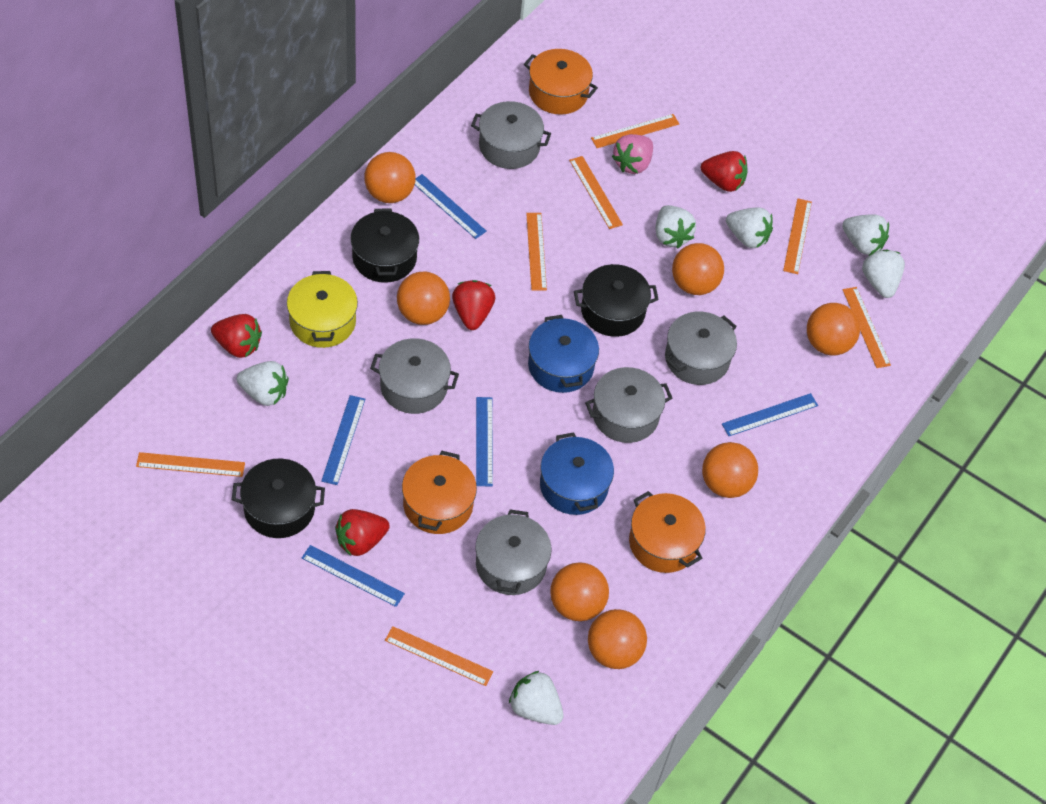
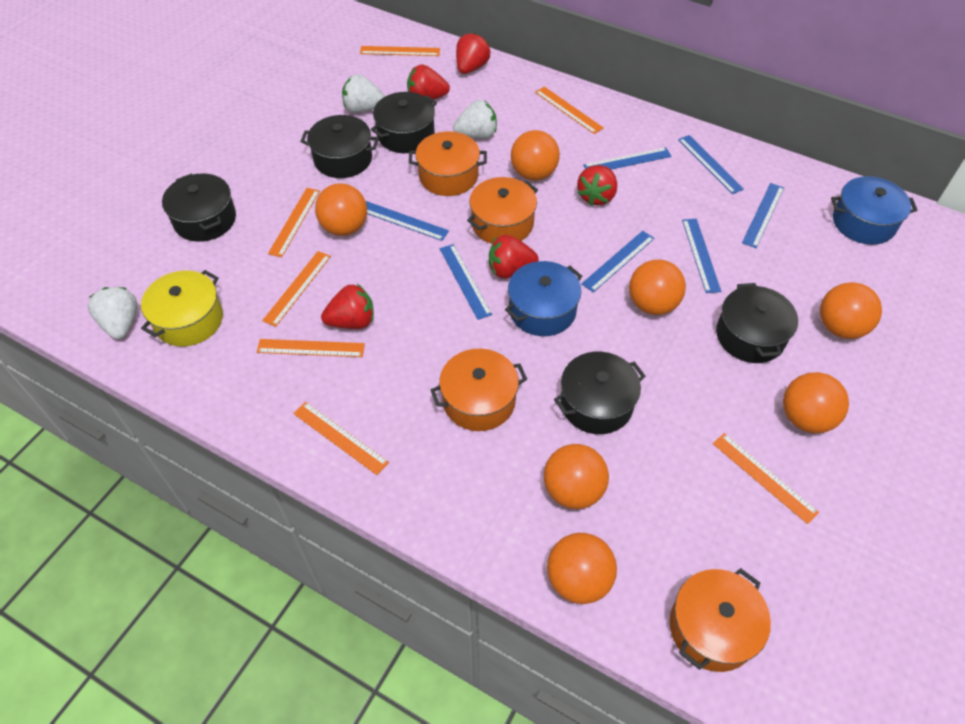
black pot: [232,458,325,538] [350,208,419,283] [574,264,659,337] = 3 -> [162,173,236,242] [300,115,379,178] [371,92,437,153] [554,352,645,434] [716,283,798,363] = 5
blue ruler: [302,545,405,607] [321,395,365,485] [415,174,487,239] [476,397,493,487] [722,393,818,436] = 5 -> [366,201,449,241] [440,244,492,320] [581,231,655,292] [583,147,672,170] [678,135,744,194] [682,219,721,293] [742,183,784,248] = 7
grey pot: [370,338,459,414] [471,101,551,169] [476,510,551,595] [585,367,672,443] [665,311,737,385] = 5 -> none = 0
orange pot: [402,451,477,534] [524,49,598,115] [629,491,706,573] = 3 -> [408,131,487,196] [431,349,527,431] [467,177,538,244] [670,568,771,672] = 4
pink strawberry: [612,134,653,174] = 1 -> none = 0
red strawberry: [211,314,262,358] [335,509,390,556] [452,280,495,330] [701,151,748,192] = 4 -> [321,284,374,329] [407,65,450,100] [456,33,490,74] [489,235,539,279] [577,165,617,206] = 5
white strawberry: [237,361,289,406] [509,671,564,725] [655,205,696,248] [726,207,773,248] [842,214,889,255] [862,250,905,298] = 6 -> [88,287,138,339] [342,74,385,113] [453,100,497,139] = 3

